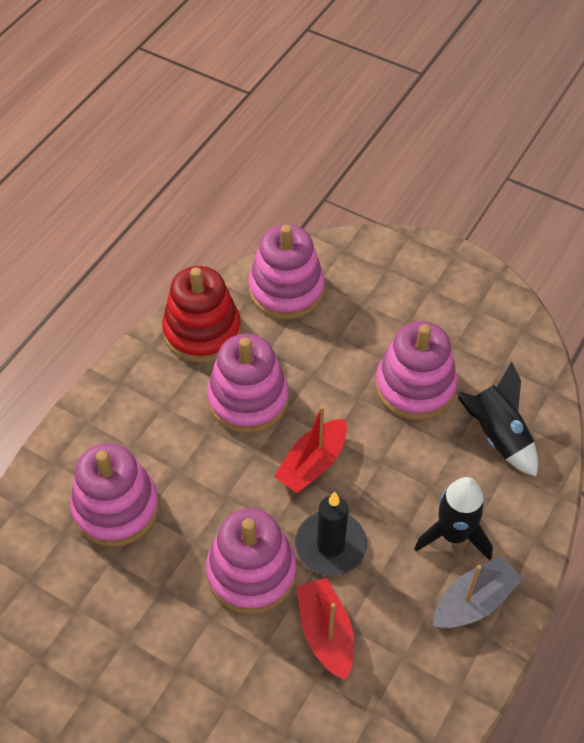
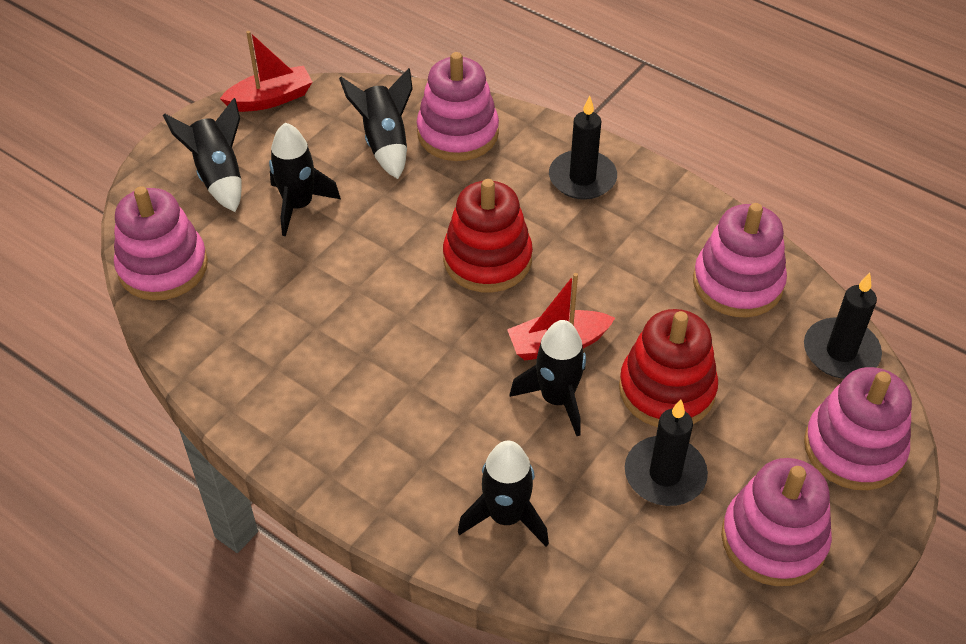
black candle: [295,492,367,576] = 1 -> [549,96,617,200] [625,399,708,506] [804,273,882,379] = 3
black rocket: [414,477,493,560] [457,361,538,477] = 2 -> [163,98,241,212] [269,122,341,236] [339,68,413,179] [458,440,549,546] [509,320,586,436] = 5
grey boat: [433,556,523,629] = 1 -> none = 0
red stacking toy: [162,266,241,363] = 1 -> [443,179,533,293] [619,309,718,427] = 2

